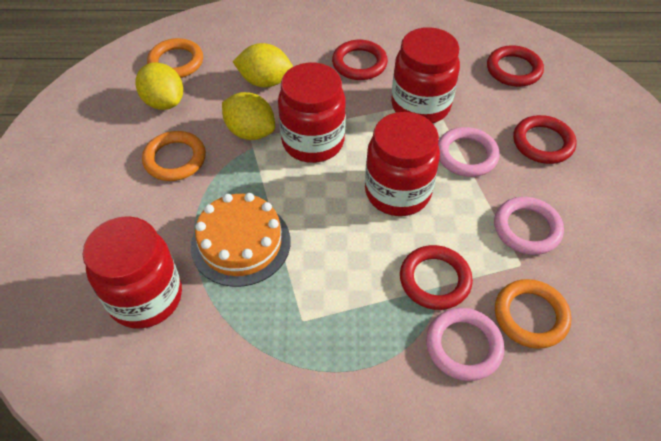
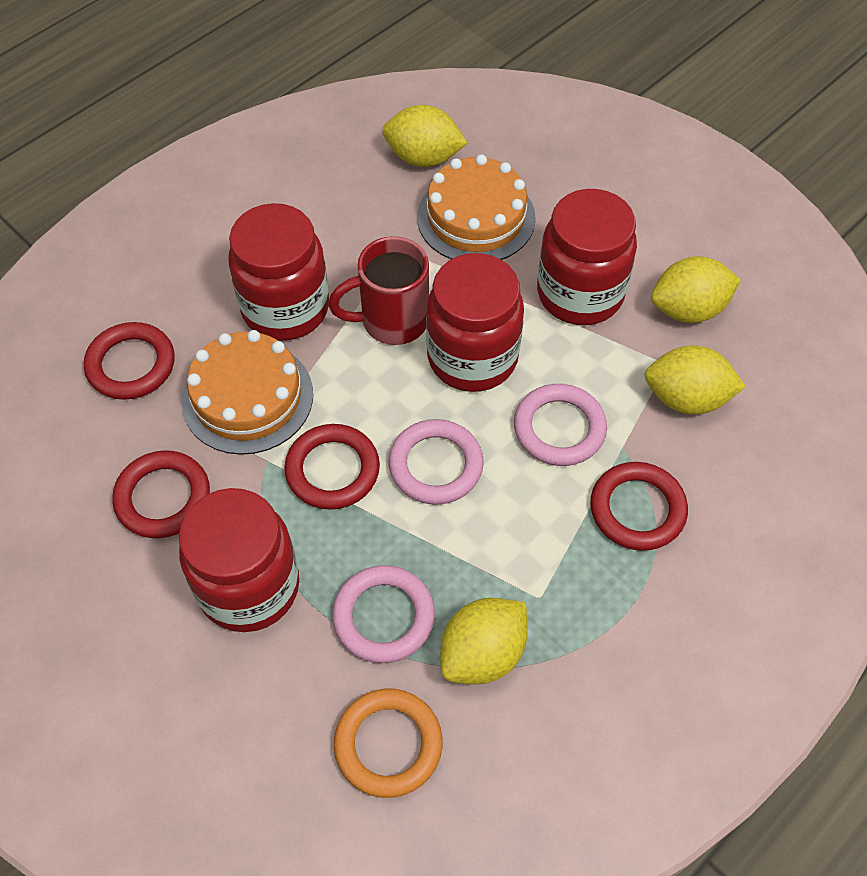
orange cake: [190,193,291,287] = 1 -> [181,330,313,455] [417,155,536,260] = 2
orange ring: [142,131,206,181] [147,38,203,78] [495,279,572,349] = 3 -> [334,689,442,798] = 1
red mug: none = 0 -> [328,236,429,345] = 1
yellow lemon: [135,62,183,110] [222,92,275,140] [232,43,293,87] = 3 -> [382,105,467,167] [440,598,528,685] [645,345,746,414] [651,256,741,323] = 4

